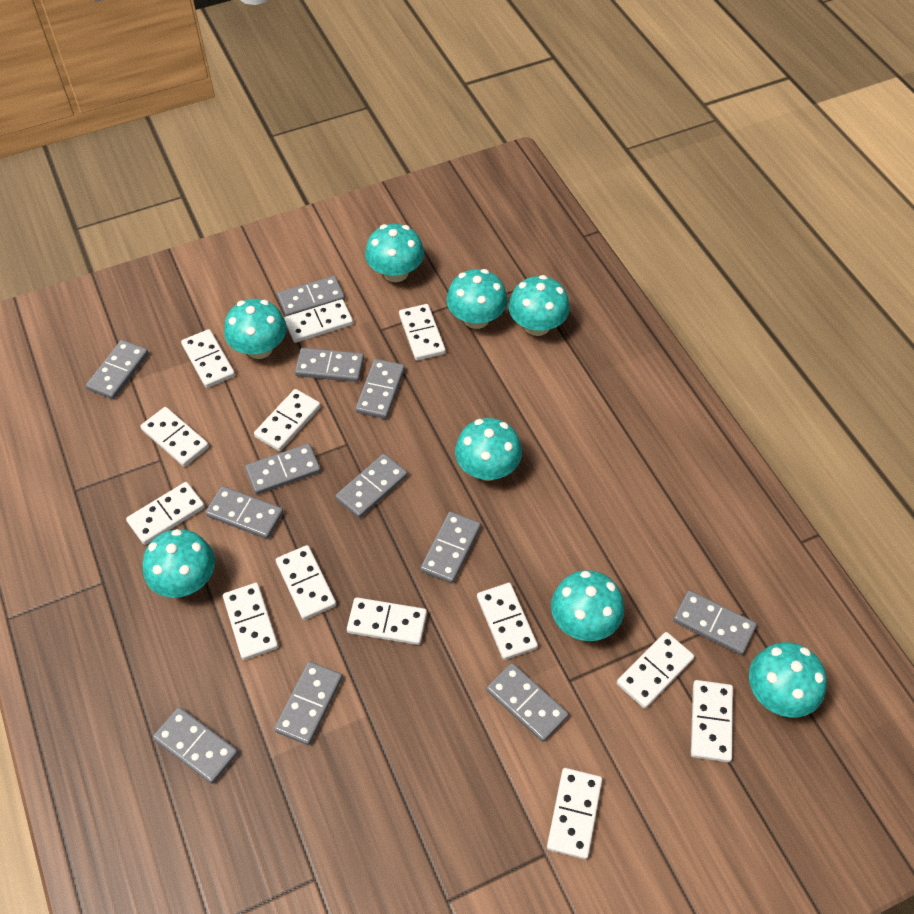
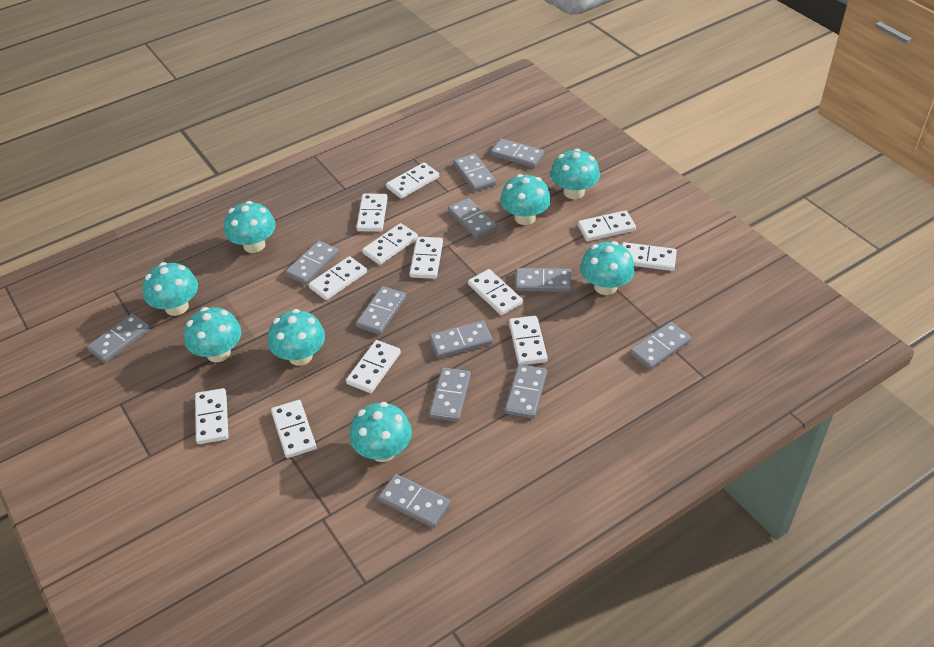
white domino: [126,482,205,545] [140,407,209,467] [181,329,235,388] [223,583,278,660] [254,389,321,451] [276,545,336,620] [284,299,353,343] [347,597,427,645] [399,304,446,361] [477,583,538,660] [547,768,602,859] [617,632,694,709] [691,680,733,762] = 13 -> [195,388,228,444] [271,400,316,458] [309,256,367,300] [346,340,401,393] [356,194,388,232] [362,223,418,265] [386,162,439,199] [410,237,443,279] [468,269,523,315] [509,316,548,365] [578,211,636,241] [622,242,677,271] = 12

